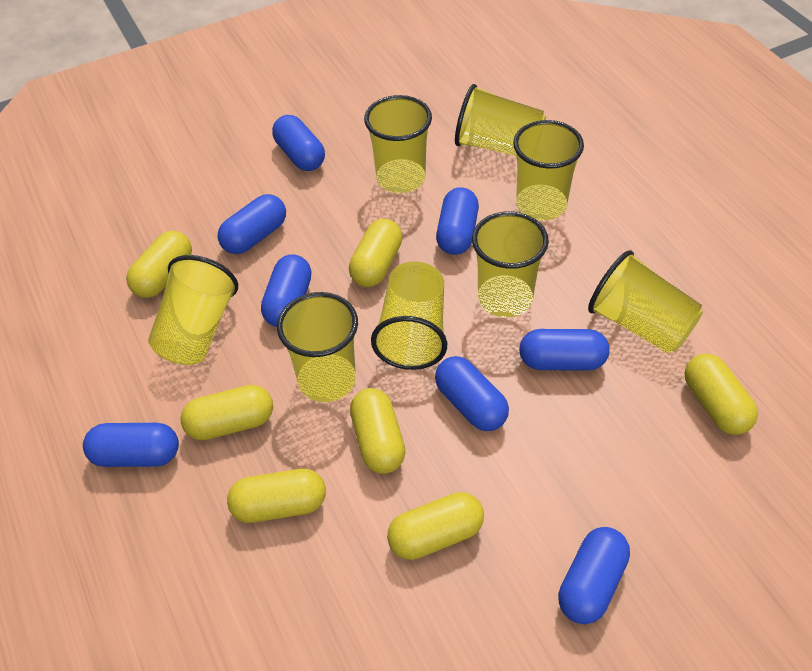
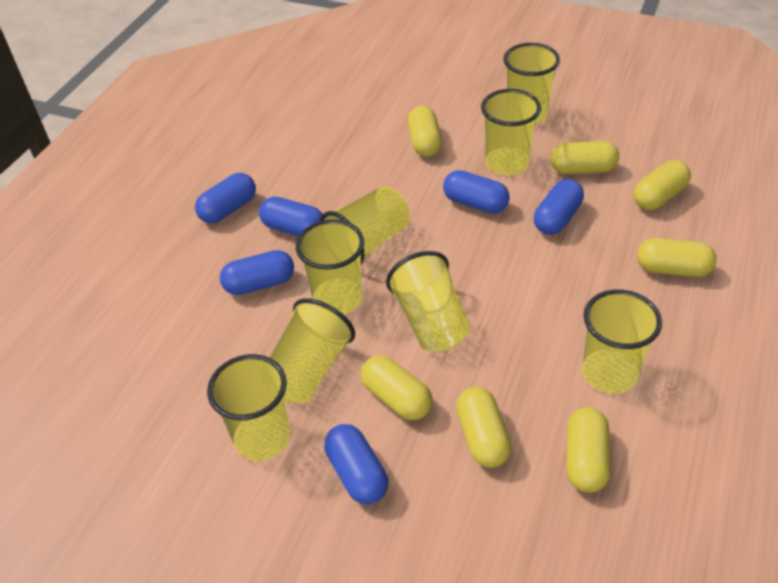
blue capsule: [83,423,179,467] [218,194,286,254] [261,255,312,327] [272,115,325,171] [435,356,509,431] [436,187,479,255] [519,329,609,371] [558,527,630,624] = 8 -> [195,173,256,223] [220,250,294,295] [259,196,323,236] [324,424,388,504] [443,170,510,214] [534,179,584,235] = 6

